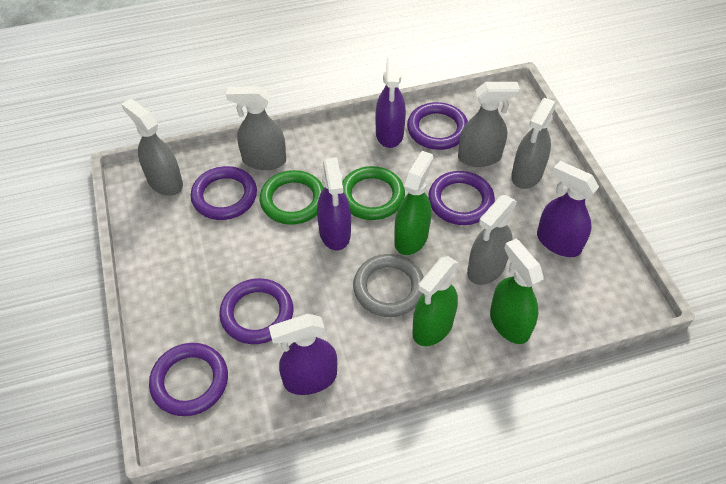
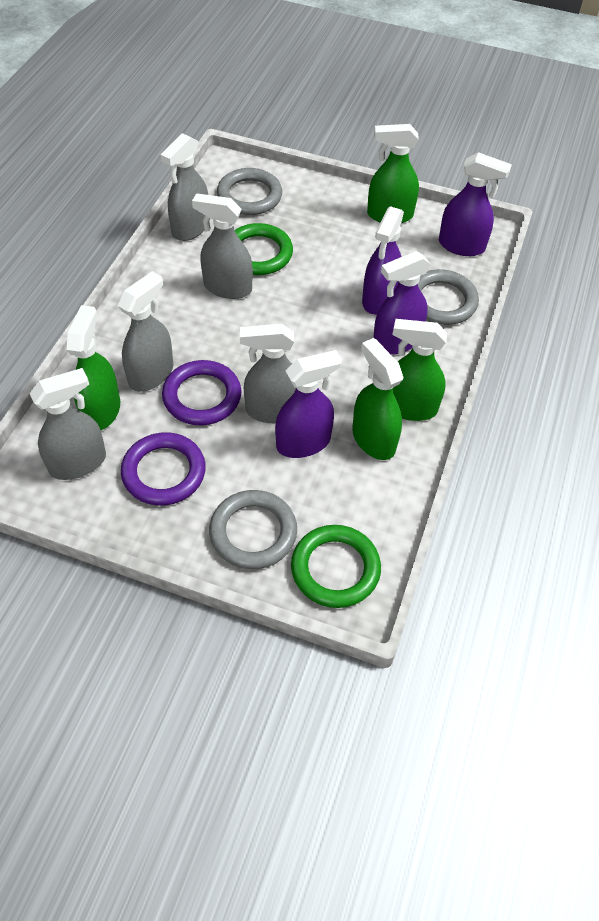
green spray bottle: [394,151,434,255] [412,256,459,346] [490,239,544,344] = 3 -> [67,305,120,430] [352,338,403,460] [367,124,419,223] [392,319,447,421] = 4
grey ring: [353,254,424,317] = 1 -> [209,490,297,569] [217,168,282,215] [418,269,479,325] = 3
purple ring: [149,343,228,416] [191,166,257,220] [219,278,293,344] [407,102,468,150] [428,171,495,225] = 5 -> [121,432,206,506] [162,360,241,425] = 2

